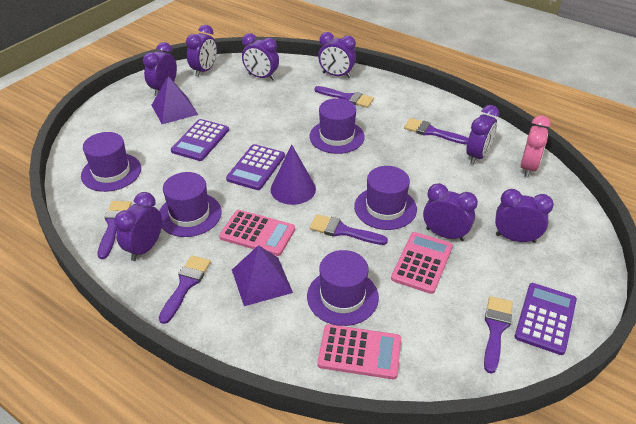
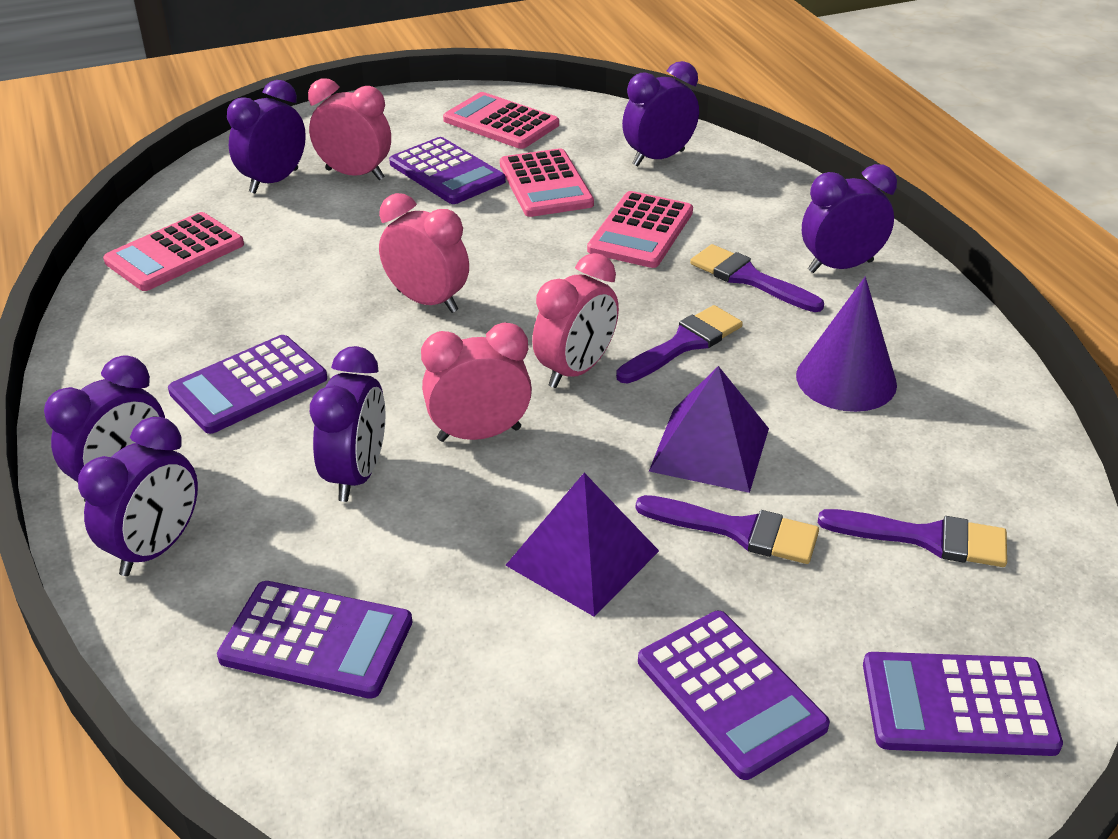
pink calculator: [219,210,295,256] [317,324,401,379] [391,232,453,294] = 3 -> [103,212,244,291] [443,92,559,149] [500,148,594,217] [587,191,693,268] = 4
pink clock: [521,116,551,177] = 1 -> [308,79,391,180] [379,193,469,313] [421,322,532,442] [532,253,619,388] = 4
purple brush: [98,201,132,259] [159,255,211,324] [310,214,388,245] [314,86,374,108] [404,118,468,145] [484,296,513,374] = 6 -> [616,305,743,383] [636,495,819,564] [690,244,824,312] [818,509,1007,567] = 4
purple calculator: [171,119,229,161] [226,144,285,190] [515,283,577,355] = 3 -> [168,335,327,434] [217,581,412,699] [389,137,506,204] [638,611,830,780] [863,652,1063,756] = 5
purple clock: [114,192,162,261] [143,42,177,96] [186,25,217,77] [242,33,279,80] [318,32,356,78] [423,183,478,241] [466,105,499,165] [495,189,554,243] = 8 -> [44,355,165,502] [78,417,198,576] [227,80,306,194] [310,346,386,502] [622,61,699,166] [802,164,897,273] = 6
purple hat: [81,132,141,192] [159,172,222,237] [307,250,379,326] [309,98,365,154] [354,166,417,230] = 5 -> none = 0

